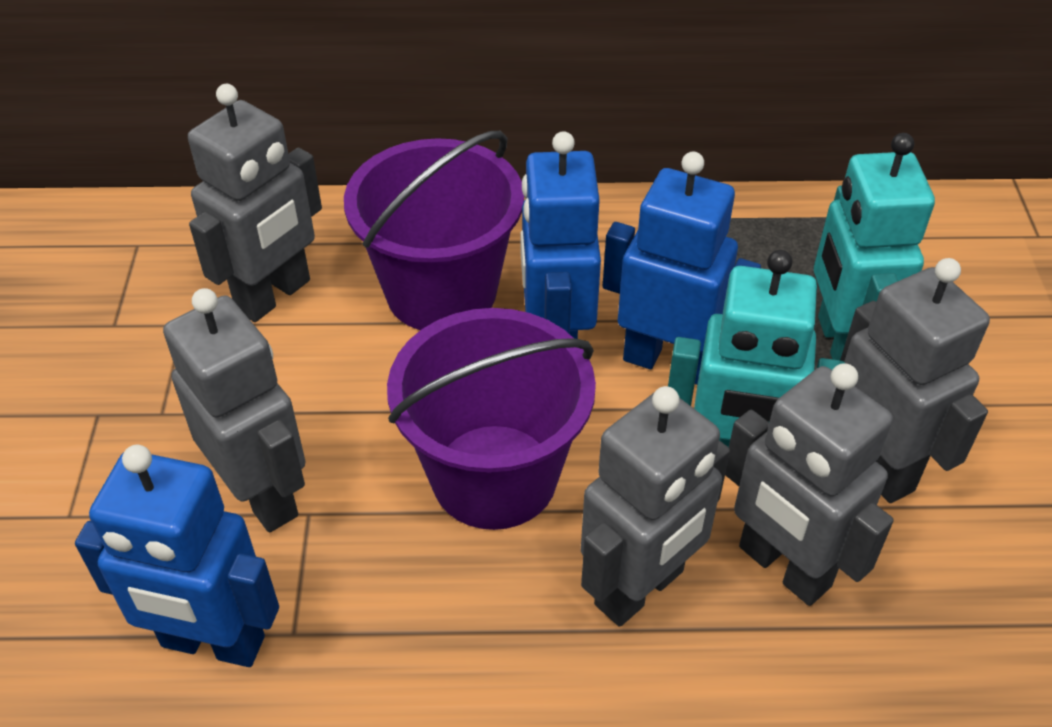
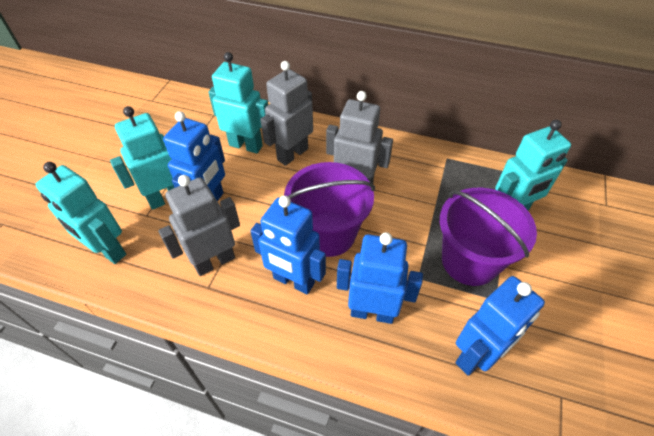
blue robot: [75,445,279,667] [520,131,601,339] [603,151,761,385] = 3 -> [163,111,225,201] [250,196,326,294] [337,232,423,324] [455,276,545,376] = 4
grey robot: [163,288,306,532] [188,84,322,322] [581,386,730,627] [725,363,894,606] [840,258,990,503] = 5 -> [158,175,240,276] [260,61,313,166] [326,91,393,183] = 3
turquoise robot: [668,250,845,447] [814,133,935,360] = 2 -> [36,162,126,264] [110,106,174,210] [208,52,268,153] [495,120,571,210] = 4

